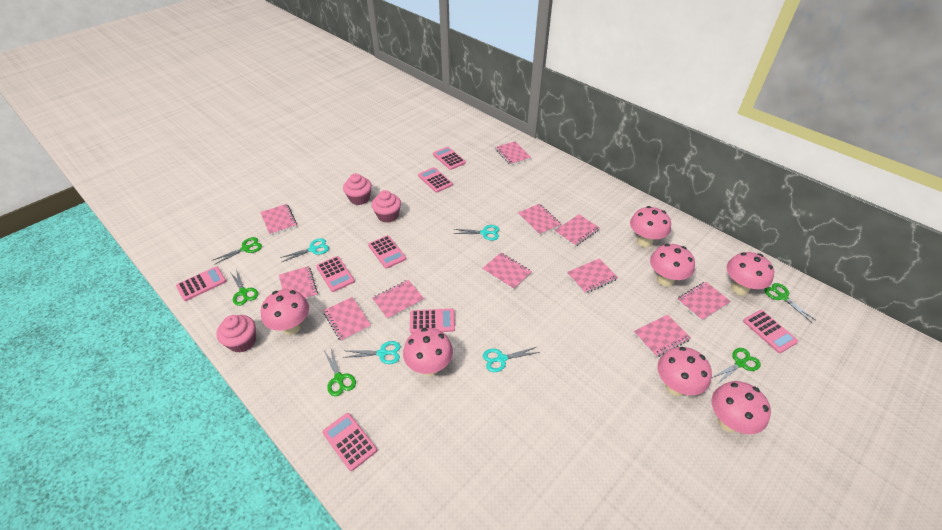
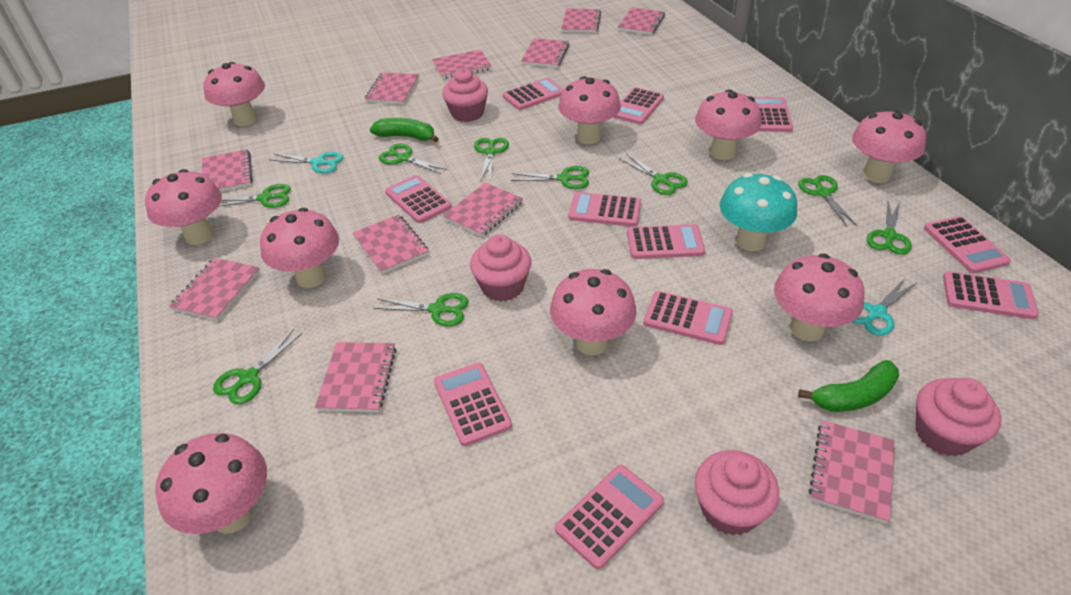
green banana: none = 0 -> [370,118,439,142] [798,360,899,412] = 2
green scissors: [213,237,262,265] [230,269,258,306] [324,349,356,396] [712,348,761,383] [764,283,816,323] = 5 -> [213,329,303,405] [218,184,291,208] [374,293,469,326] [379,144,447,174] [474,138,509,181] [511,166,589,189] [619,153,688,195] [798,175,857,227] [867,201,912,255] = 9
pink calculator: [176,266,226,301] [316,256,355,292] [322,413,377,471] [368,235,406,269] [410,309,455,333] [418,167,453,193] [433,147,466,170] [743,310,798,353] = 8 -> [385,175,452,223] [434,362,512,446] [503,78,564,110] [555,465,664,570] [568,192,641,227] [613,87,664,124] [627,224,705,259] [643,291,733,345] [753,97,793,132] [924,216,1011,273] [943,271,1039,319] = 11
pink cupcake: [216,315,256,353] [343,173,372,205] [371,190,401,223] = 3 -> [442,68,488,122] [470,234,531,302] [695,450,779,535] [915,378,1001,456] = 4
pink mushroom: [261,289,309,335] [403,328,453,376] [630,206,671,247] [650,244,695,287] [658,347,712,396] [712,381,771,434] [727,252,774,295] = 7 -> [145,169,222,245] [155,433,267,534] [204,62,265,126] [260,208,339,288] [550,269,637,355] [558,76,621,144] [695,89,762,160] [774,254,864,341] [852,110,926,183] = 9
turquoise mushroom: none = 0 -> [720,173,797,251] = 1
turquoise scissors: [280,238,329,262] [343,341,400,364] [453,225,499,240] [483,347,540,372] = 4 -> [271,152,343,173] [852,277,918,336] = 2

